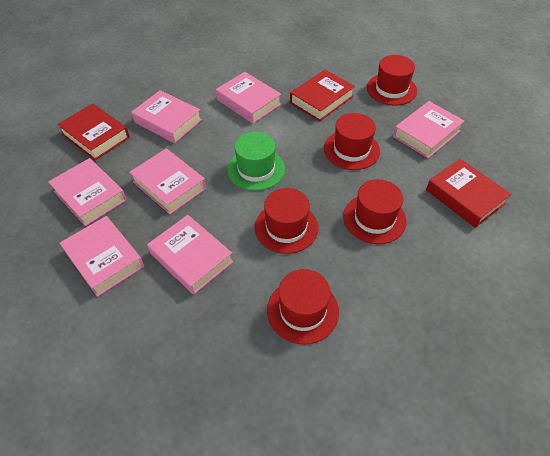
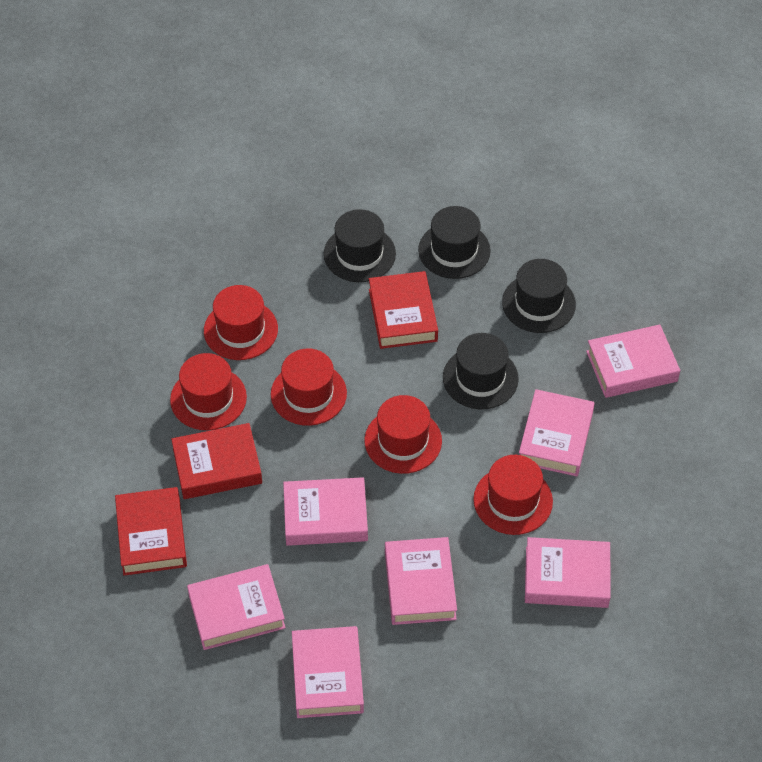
black hat: none = 0 -> [324,209,396,282] [418,206,491,279] [443,333,519,409] [502,259,576,333] = 4
green hat: [227,132,285,191] = 1 -> none = 0

